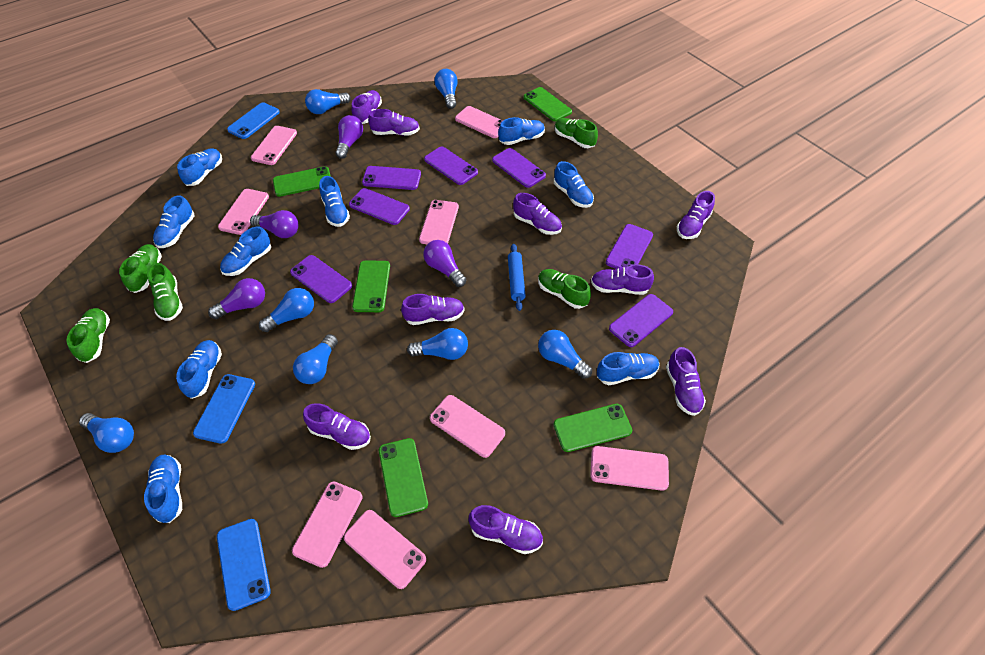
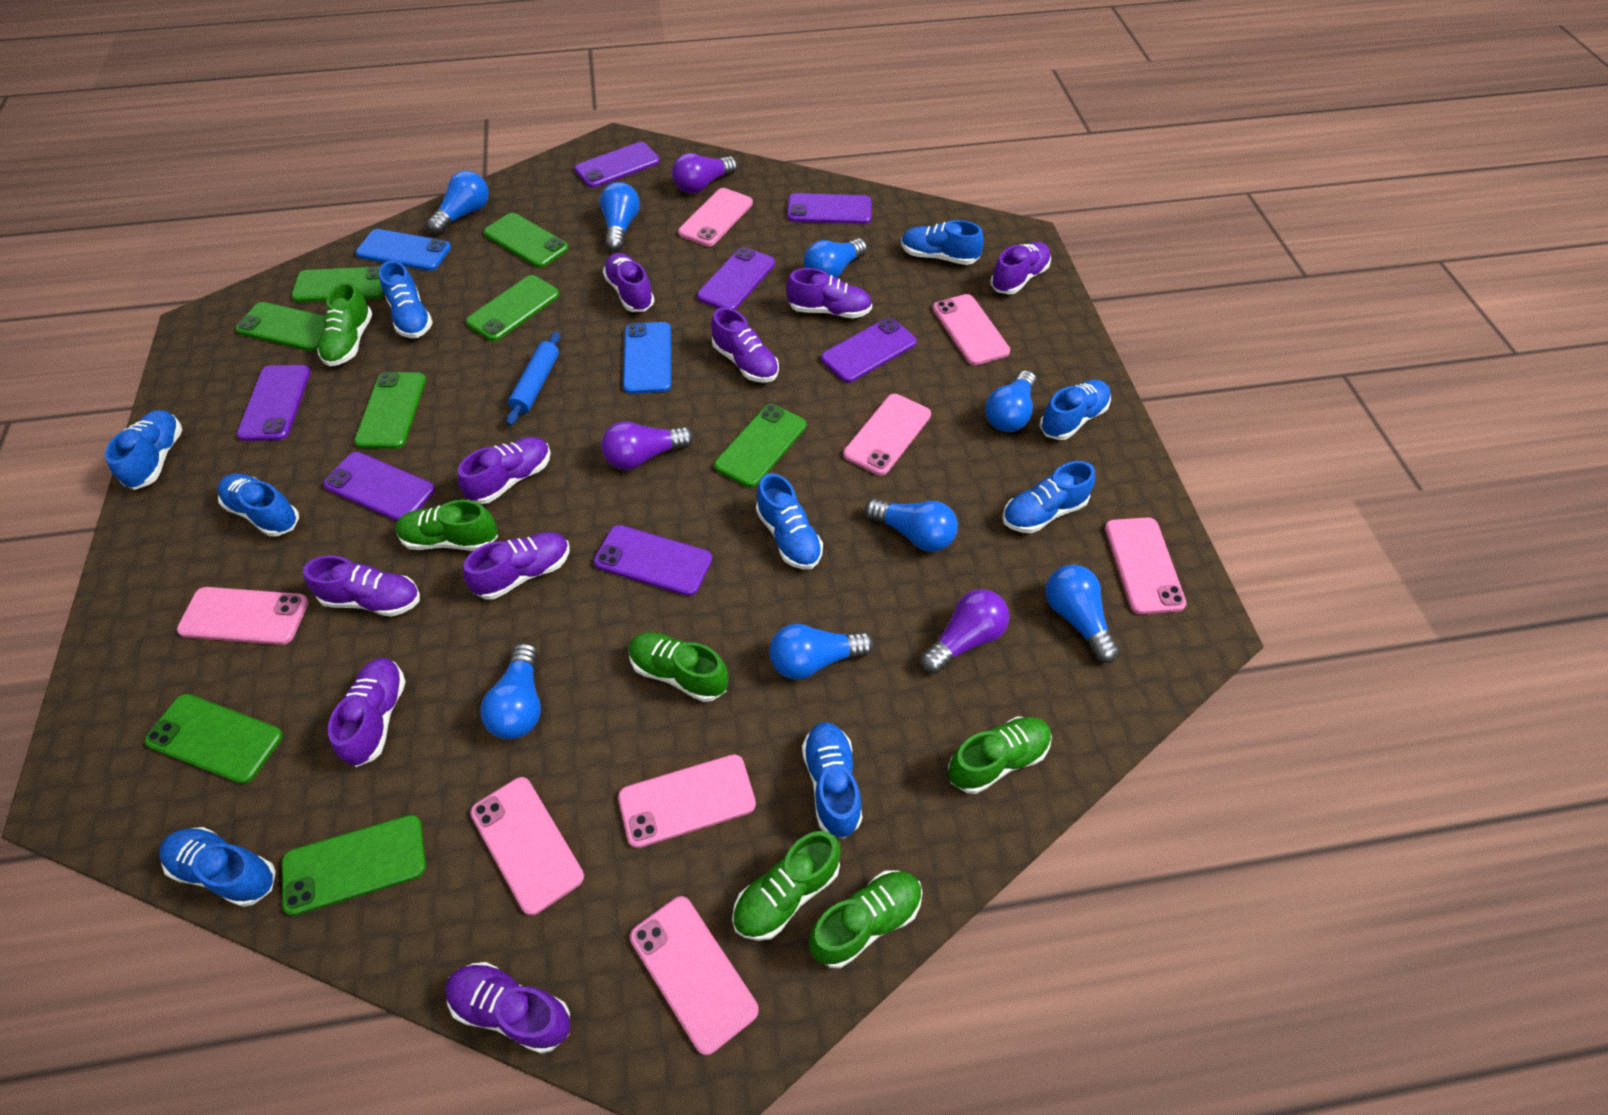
blue light bulb: [79,413,134,453] [259,288,314,332] [293,334,338,384] [305,89,351,114] [407,328,468,360] [434,69,458,109] [538,330,592,379] = 7 -> [427,171,489,234] [480,643,541,739] [600,182,640,251] [769,624,874,680] [803,238,867,278] [865,498,958,552] [985,370,1036,432] [1046,565,1119,663] = 8
blue phone: [193,374,255,444] [217,519,271,611] [227,102,280,139] = 3 -> [356,229,451,271] [623,322,671,394] = 2
green phone: [273,166,331,197] [352,260,390,312] [379,438,428,517] [524,87,572,122] [554,404,632,452] = 5 -> [145,694,283,784] [235,302,325,351] [281,815,426,916] [291,266,385,302] [354,372,426,449] [466,275,560,341] [484,213,569,268] [714,404,806,487] = 8
green shoe: [67,308,110,363] [119,244,162,293] [147,263,183,321] [538,269,591,309] [555,118,598,148] = 5 -> [317,282,373,366] [395,500,498,551] [629,632,729,702] [732,831,841,941] [809,870,922,968] [948,716,1052,794] = 6
purple light bulb: [208,278,265,319] [250,210,298,238] [335,115,363,159] [423,240,466,287] = 4 -> [601,421,694,470] [672,153,737,194] [920,589,1009,674] = 3

